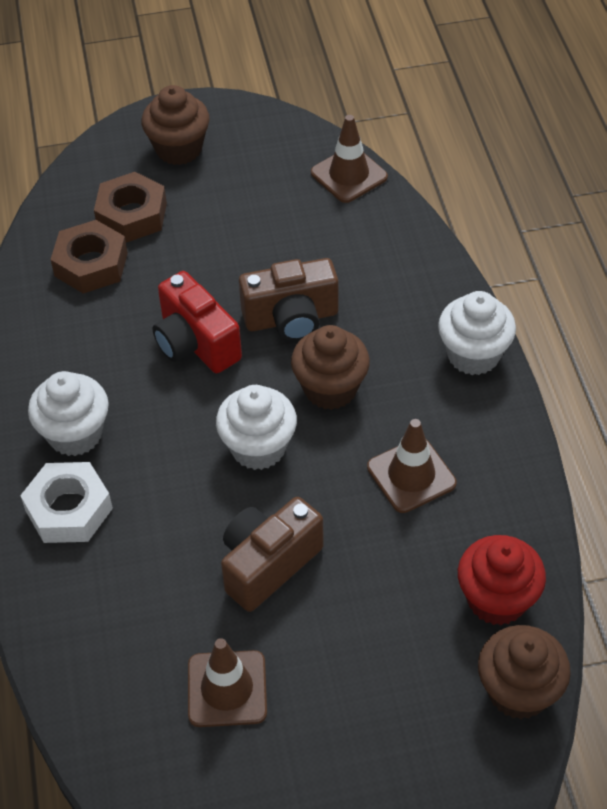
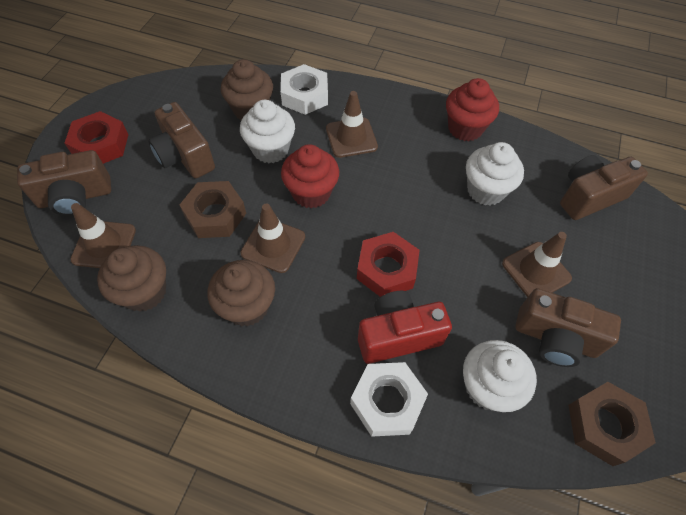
brown camera: [221,497,324,612] [239,258,338,341] = 2 -> [17,150,111,216] [148,102,215,178] [515,288,621,367] [560,155,648,220] = 4
brown traffic cone: [188,638,267,727] [311,115,388,203] [367,419,457,513] = 3 -> [70,203,136,268] [241,204,305,273] [326,91,378,158] [502,232,572,297] = 4
red cupcake: [458,535,546,625] = 1 -> [281,144,339,208] [446,78,499,141] = 2
red nut: none = 0 -> [65,111,128,164] [357,232,420,297] = 2
white nut: [20,462,113,543] = 1 -> [281,64,328,115] [350,362,428,437] = 2

